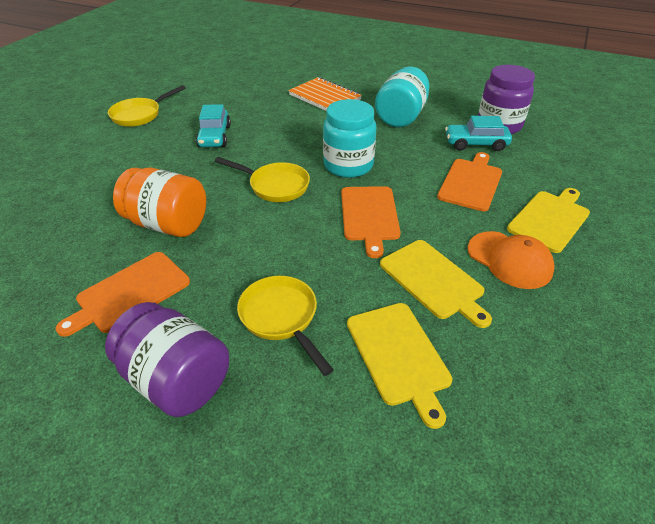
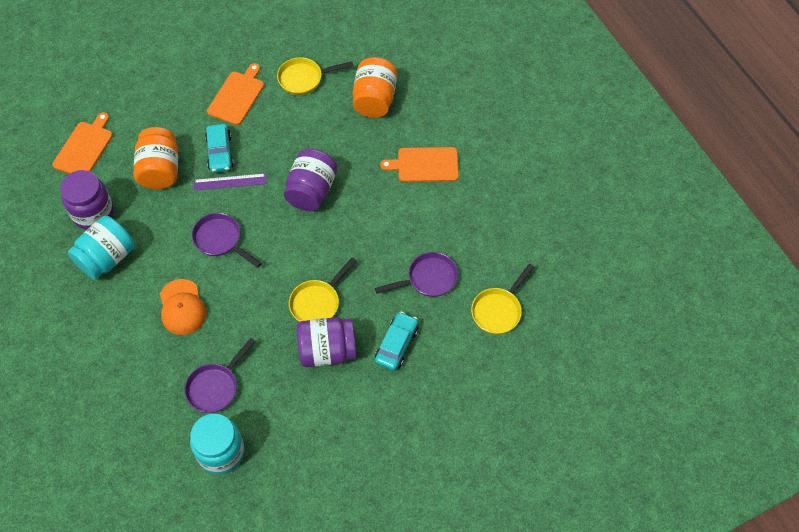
orange jar: [113,168,206,237] = 1 -> [134,127,178,189] [353,57,397,118] = 2
orange notebook: [288,77,362,111] = 1 -> none = 0
purple jar: [105,302,229,417] [478,65,535,134] = 2 -> [60,170,114,230] [284,148,337,211] [297,317,356,367] = 3
purple pan: none = 0 -> [184,338,255,413] [192,213,262,268] [375,252,458,297] = 3
purple ruler: none = 0 -> [194,173,266,190] = 1
yellow cutting board: [347,303,452,429] [380,240,492,328] [507,188,590,253] = 3 -> none = 0

